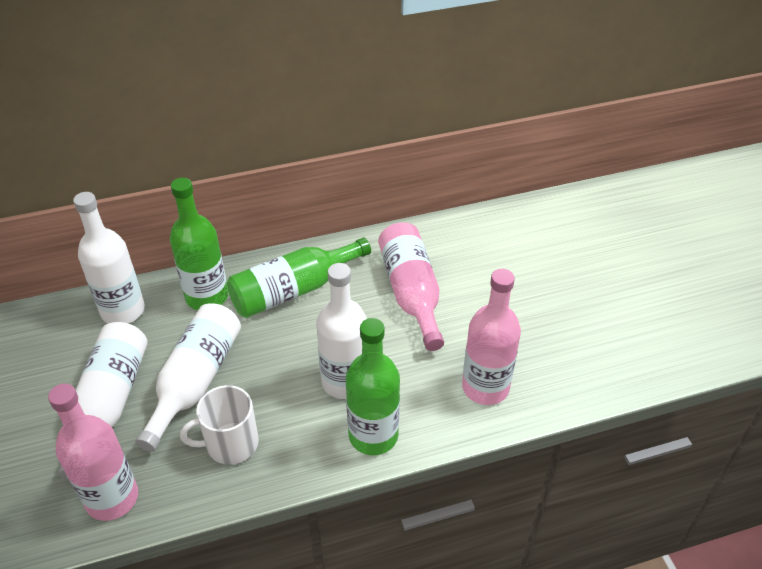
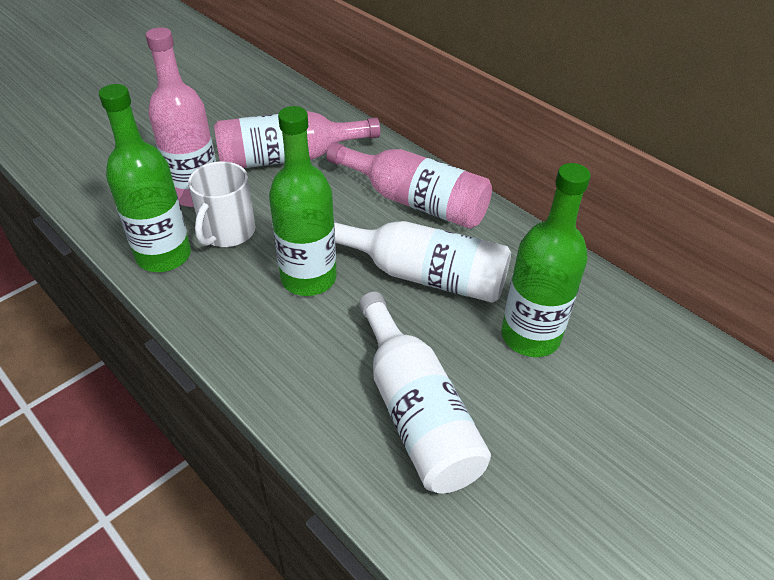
white bottle: [58,322,148,481] [73,192,145,324] [136,303,241,452] [316,263,367,399] = 4 -> [334,221,511,303] [359,292,491,493] = 2

